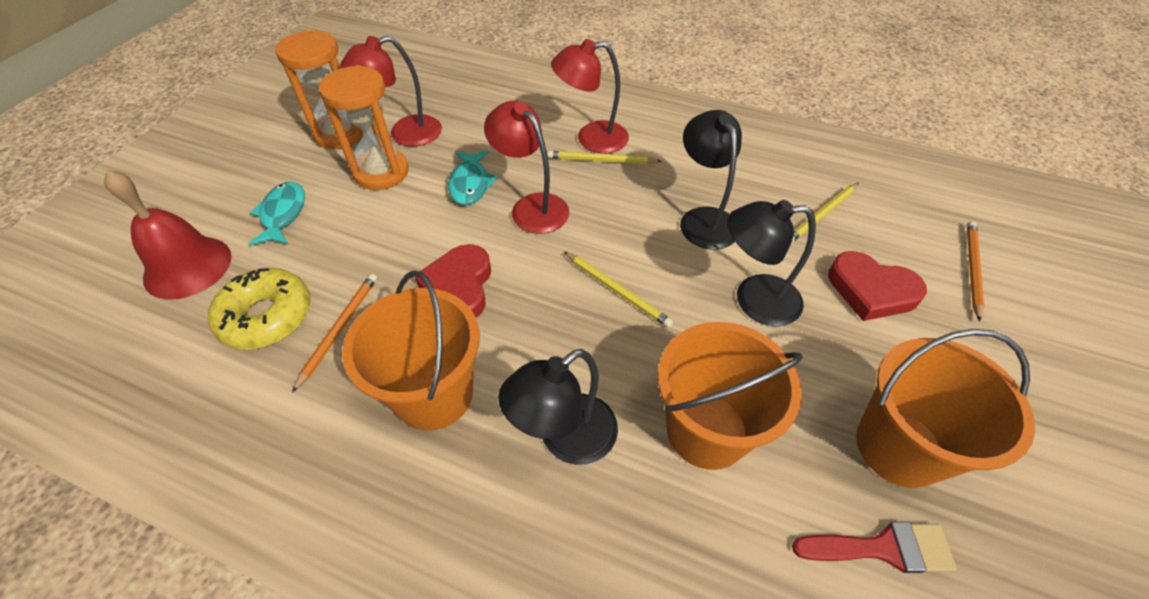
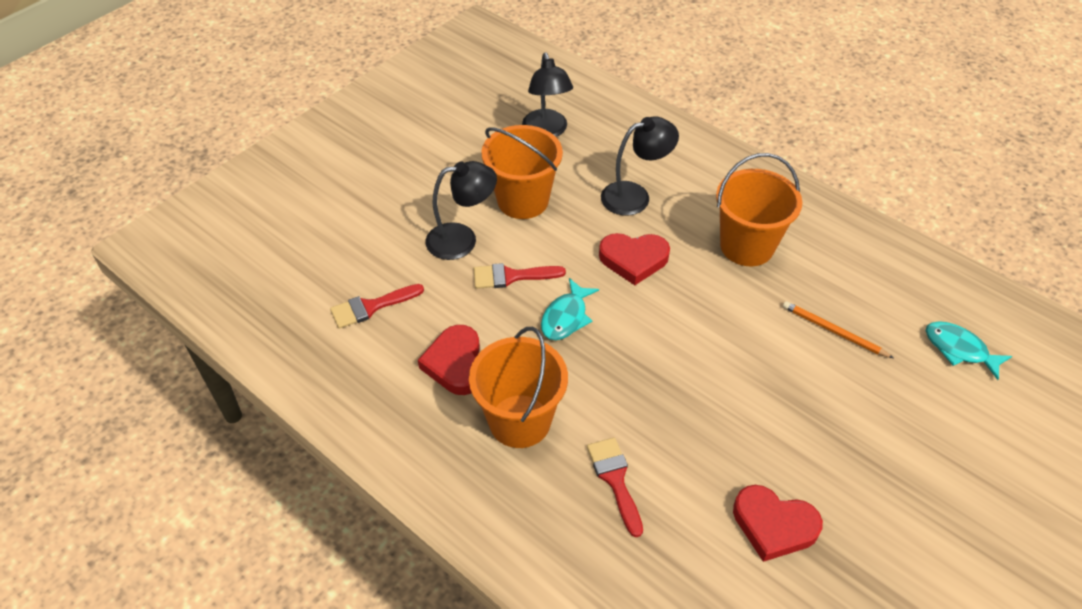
orange hourglass: [275,30,363,149] [319,65,409,190] = 2 -> none = 0
orange pencil: [292,274,377,393] [967,221,984,321] = 2 -> [783,301,893,358] = 1
red bell: [104,170,231,300] = 1 -> none = 0
red brush: [792,522,957,573] = 1 -> [330,284,424,329] [473,263,566,289] [587,437,643,537] = 3
red heart: [414,244,491,318] [828,251,927,321] = 2 -> [418,325,480,395] [599,233,670,285] [733,485,823,562] = 3
red lamp: [340,36,442,147] [484,101,569,234] [551,39,629,153] = 3 -> none = 0
yellow donut: [208,268,311,350] = 1 -> none = 0
yellow pencil: [547,151,661,164] [564,252,673,328] [792,183,859,243] = 3 -> none = 0

